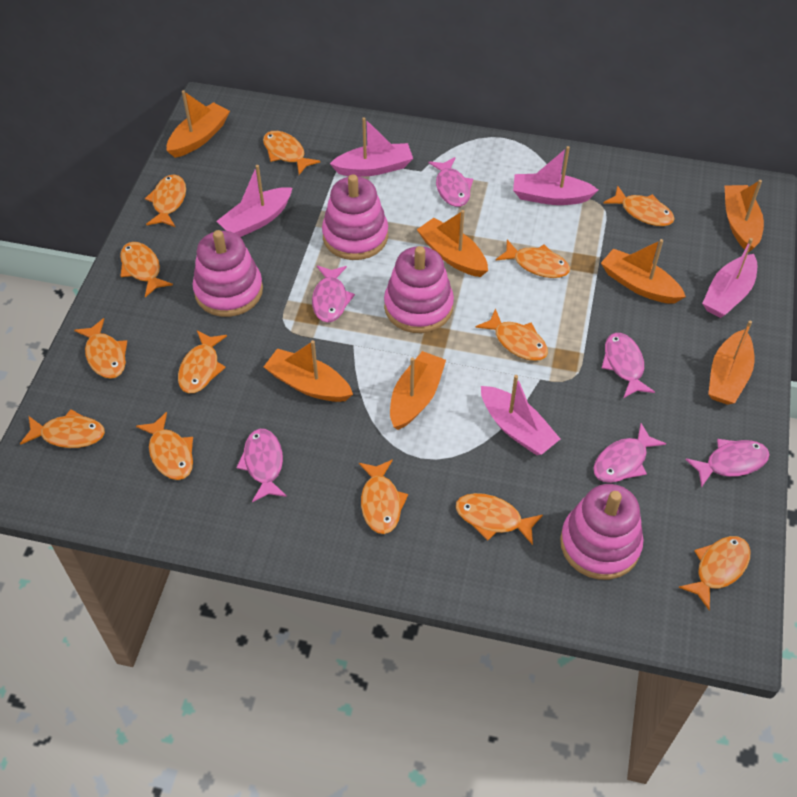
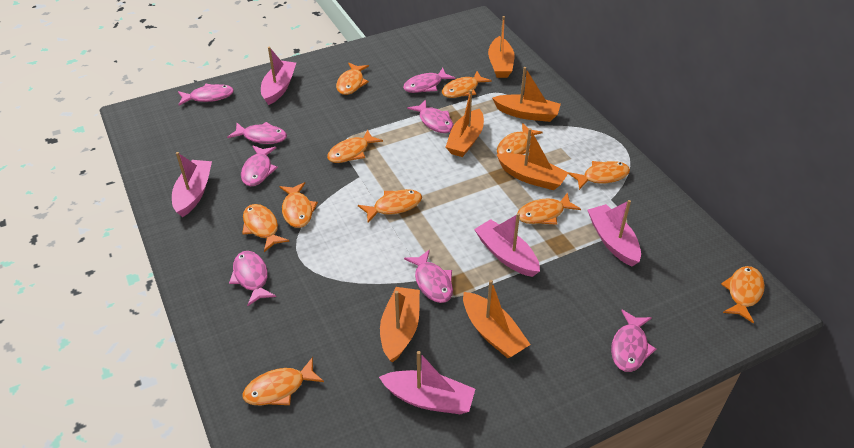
orange boat: [167,90,230,158] [264,340,353,402] [390,351,446,430] [417,210,488,277] [601,239,686,304] [708,321,754,405] [725,180,764,252] = 7 -> [380,287,420,363] [446,90,484,157] [463,280,531,358] [488,16,515,78] [492,67,561,122] [496,128,569,190] = 6
orange fish: [20,409,105,448] [74,318,127,379] [120,242,173,297] [136,412,193,480] [145,174,186,227] [178,330,227,393] [263,131,320,175] [359,459,408,534] [456,493,543,545] [476,308,548,361] [496,240,570,278] [604,185,675,226] [678,536,751,611] = 13 -> [242,204,290,252] [243,357,324,406] [280,182,318,228] [327,129,383,163] [336,63,369,95] [358,189,422,223] [442,71,492,98] [497,123,543,154] [518,193,581,225] [568,161,630,190] [721,266,765,324] = 11
pink fish: [236,429,287,502] [312,266,355,323] [429,157,473,207] [594,423,666,483] [602,333,655,398] [685,439,770,488] = 6 -> [178,84,234,106] [227,122,287,144] [229,251,276,306] [241,146,278,186] [403,68,455,93] [404,249,453,303] [407,100,454,133] [611,310,656,372] = 8
pink stacking toy: [193,230,263,317] [322,174,388,260] [384,246,454,333] [560,484,644,580] = 4 -> none = 0

